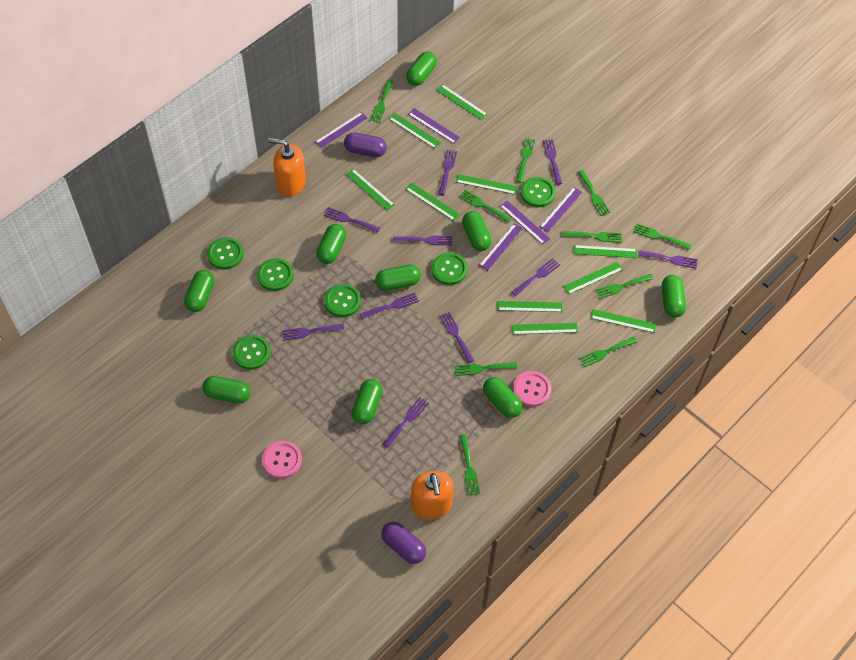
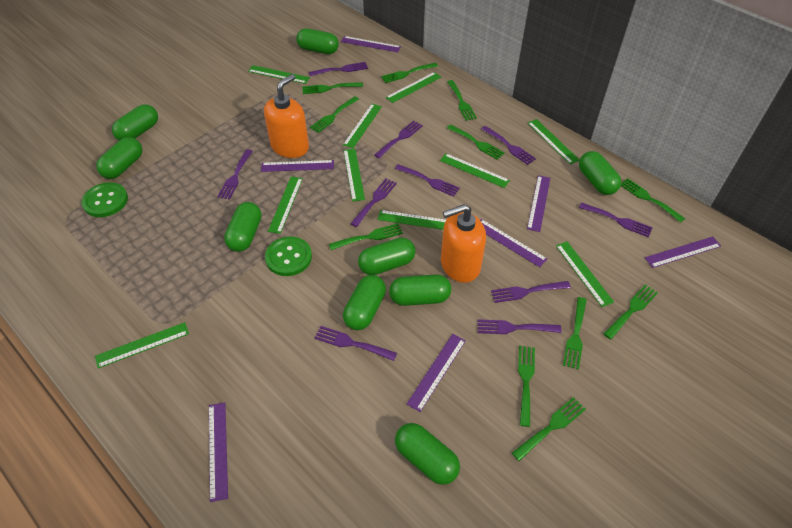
green button: [207,237,244,269] [233,335,271,370] [257,258,294,291] [324,284,361,317] [432,252,468,285] [521,177,556,207] = 6 -> [81,182,128,217] [265,236,312,276] = 2
green fork: [370,79,394,123] [454,362,517,376] [459,190,512,222] [460,434,480,495] [516,138,535,183] [563,231,622,243] [578,170,610,216] [579,337,637,367] [595,274,653,299] [633,223,691,250] = 10 -> [302,82,363,94] [310,96,359,133] [329,223,403,250] [381,63,438,83] [447,80,477,121] [447,125,505,160] [512,397,586,461] [518,346,535,427] [563,297,587,370] [604,284,658,340] [621,178,685,223] = 11
pink button: [262,441,302,479] [513,371,551,407] = 2 -> none = 0
purple capsule: [344,132,387,157] [381,522,426,564] = 2 -> none = 0
purple ruler: [315,112,367,148] [408,108,460,144] [479,224,523,271] [500,201,550,245] [540,187,582,232] = 5 -> [209,402,228,502] [261,160,334,172] [341,36,401,52] [407,334,466,412] [480,219,547,267] [527,175,550,232] [645,237,721,268] = 7

